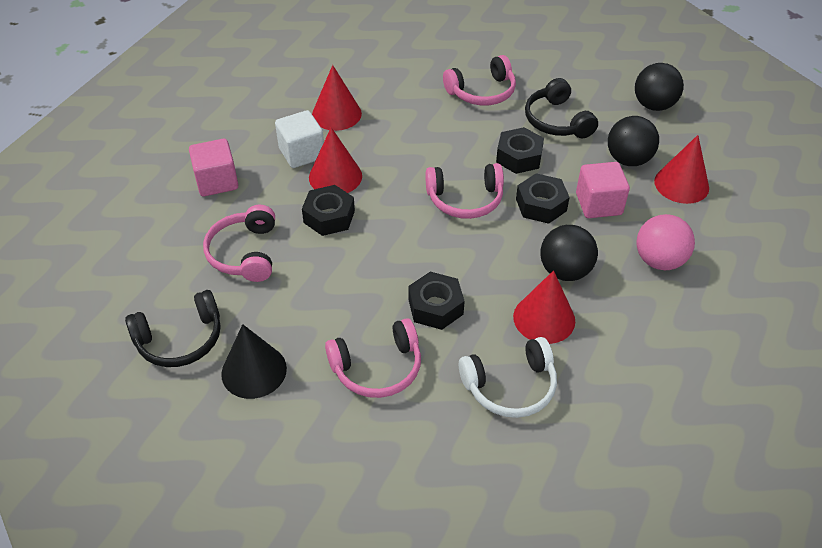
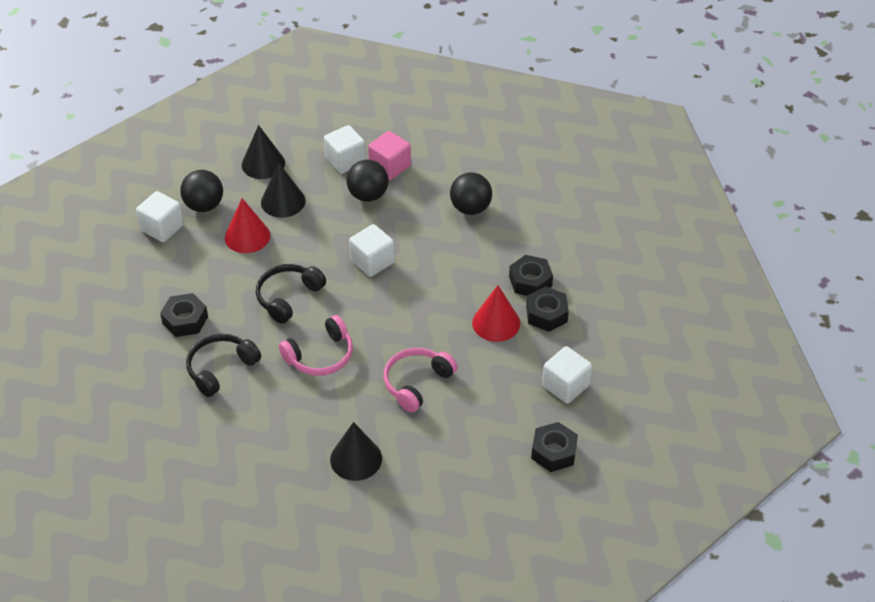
black cone: [221,324,287,399] = 1 -> [242,125,285,179] [261,163,306,218] [330,422,382,481] = 3
pink ball: [636,214,695,270] = 1 -> none = 0
pink cube: [189,139,238,196] [576,162,630,218] = 2 -> [368,131,411,180] = 1
pink headphones: [203,205,275,282] [325,318,421,398] [425,163,504,219] [443,55,516,105] = 4 -> [279,315,353,376] [383,348,457,413] = 2
red cone: [309,127,362,193] [312,65,362,131] [513,270,575,344] [654,135,709,204] = 4 -> [225,198,270,253] [472,285,520,342] = 2
white cube: [275,110,324,168] = 1 -> [136,191,184,242] [324,125,366,174] [349,224,395,277] [542,346,592,404] = 4
white headphones: [459,337,557,418] = 1 -> none = 0

